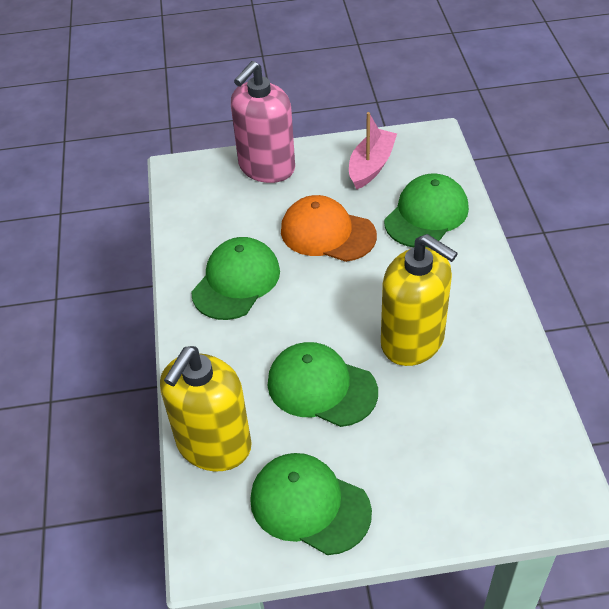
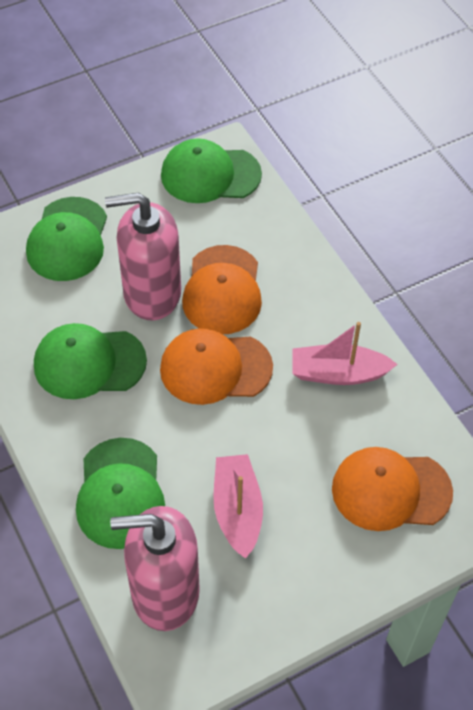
orange cap: [281,195,377,262] = 1 -> [160,328,273,405] [182,245,262,334] [332,447,453,531] = 3
pink boat: [349,112,397,190] = 1 -> [213,454,263,559] [292,322,398,385] = 2
pink soap dispenser: [231,61,295,183] = 1 -> [105,193,181,321] [110,506,200,631] = 2
yellow soap dispenser: [160,346,252,471] [381,234,458,366] = 2 -> none = 0

